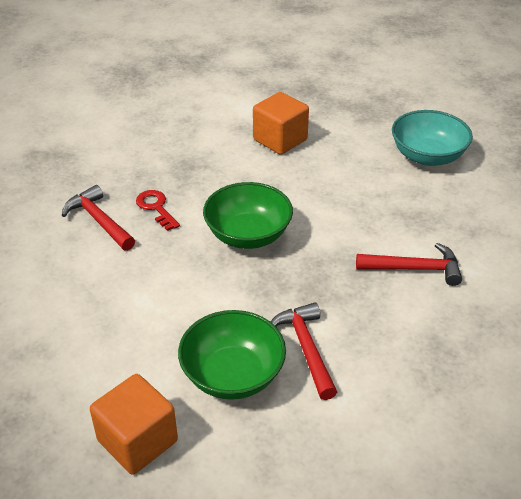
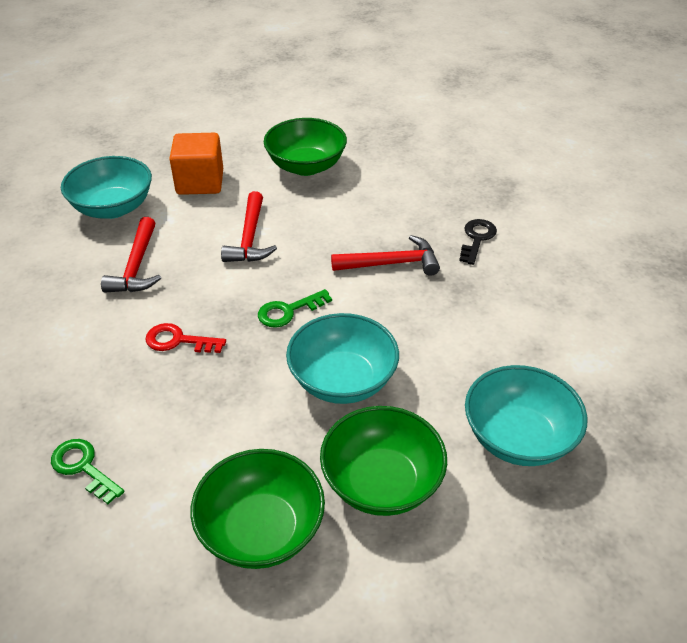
black key: none = 0 -> [459,219,497,265] = 1
green bowl: [178,310,286,400] [203,182,293,249] = 2 -> [190,449,325,569] [264,118,347,176] [320,406,447,516] = 3
green key: none = 0 -> [51,439,124,504] [258,289,332,328] = 2
orange cube: [90,374,178,475] [253,92,309,155] = 2 -> [169,133,223,195] = 1
turquoise bowl: [392,110,473,166] = 1 -> [61,156,152,219] [286,313,399,404] [465,365,587,466] = 3

